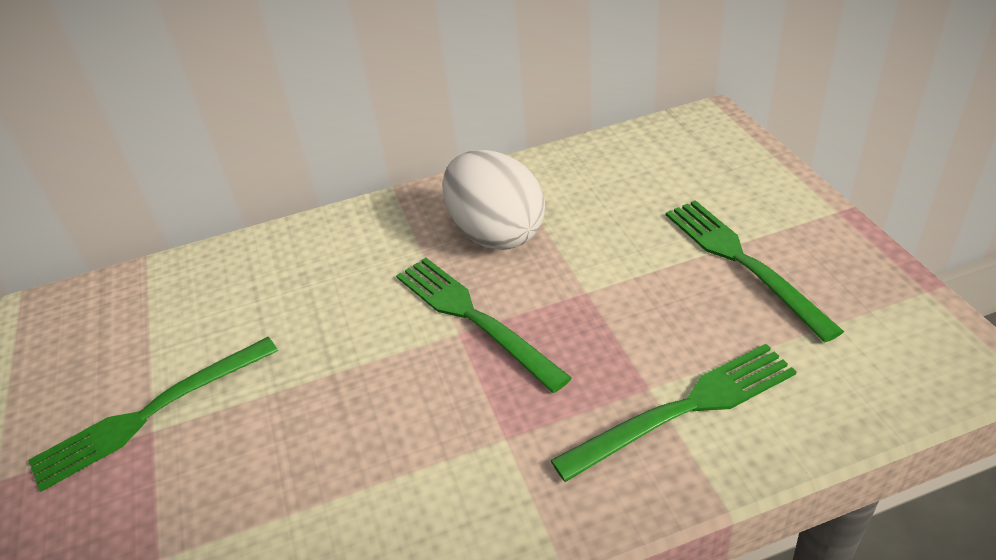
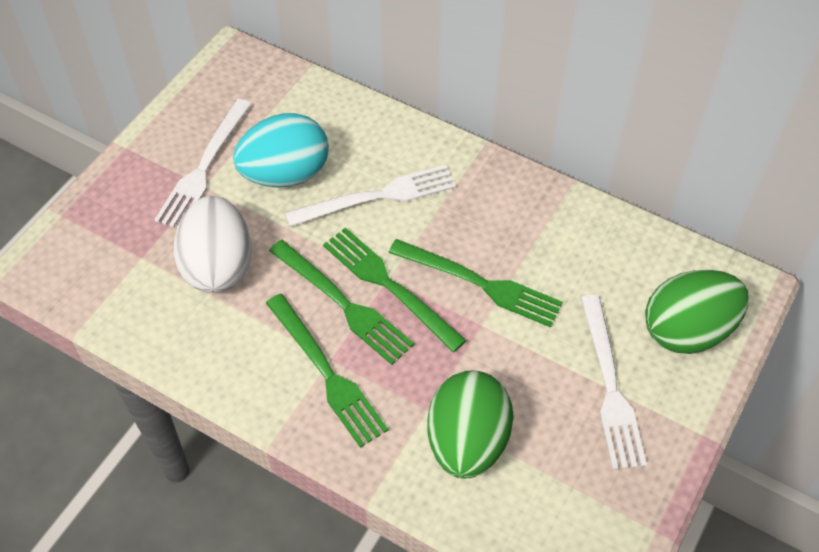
green egg: none = 0 -> [428,370,514,479] [645,270,749,354] = 2
turquoise egg: none = 0 -> [233,113,329,187] = 1
white fork: none = 0 -> [154,99,251,227] [285,165,456,227] [581,295,647,470] = 3

